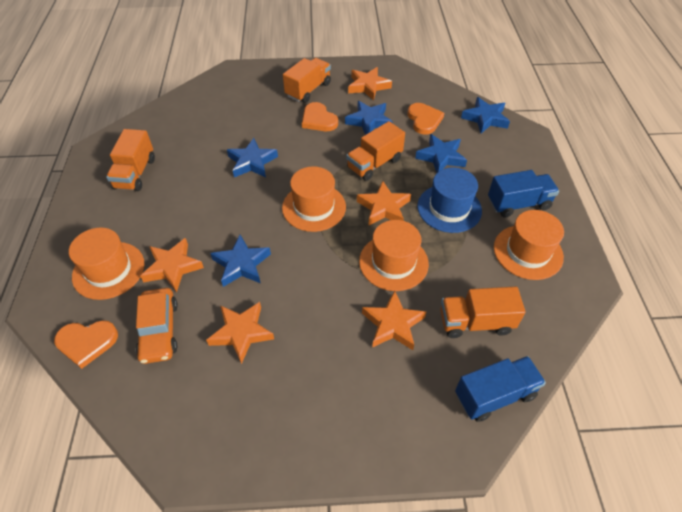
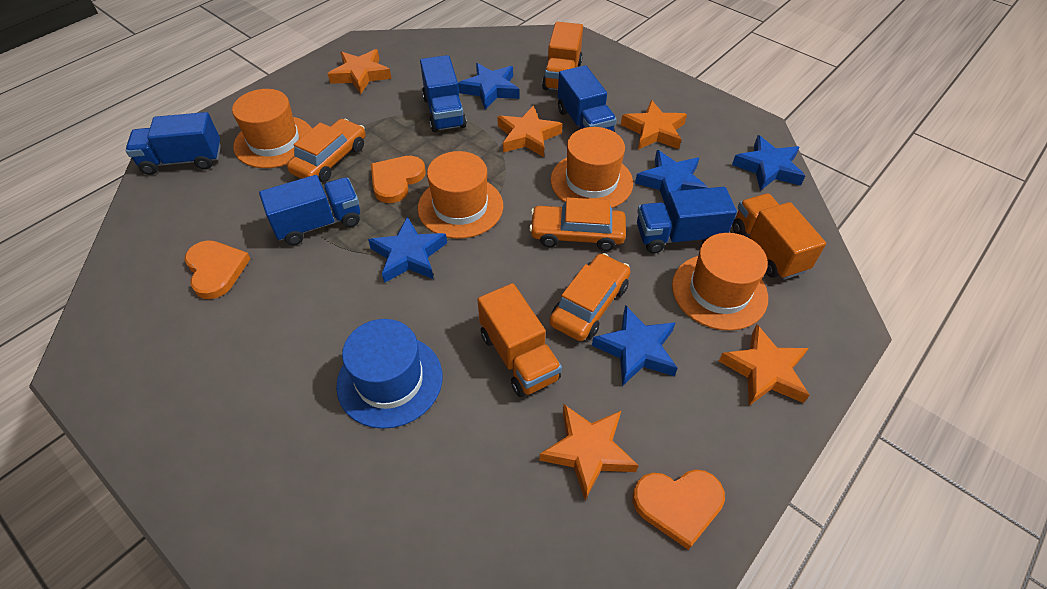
blue truck: [455,356,546,422] [488,170,559,218] = 2 -> [126,112,221,175] [259,175,360,245] [420,55,467,132] [558,65,617,132] [637,187,737,254] = 5
orange car: [136,288,178,364] = 1 -> [287,119,366,182] [529,197,626,251] [549,253,631,341] = 3
orange truck: [106,129,155,191] [283,58,331,103] [346,121,405,181] [440,287,525,338] = 4 -> [477,283,562,397] [542,22,583,90] [732,193,826,280] = 3

